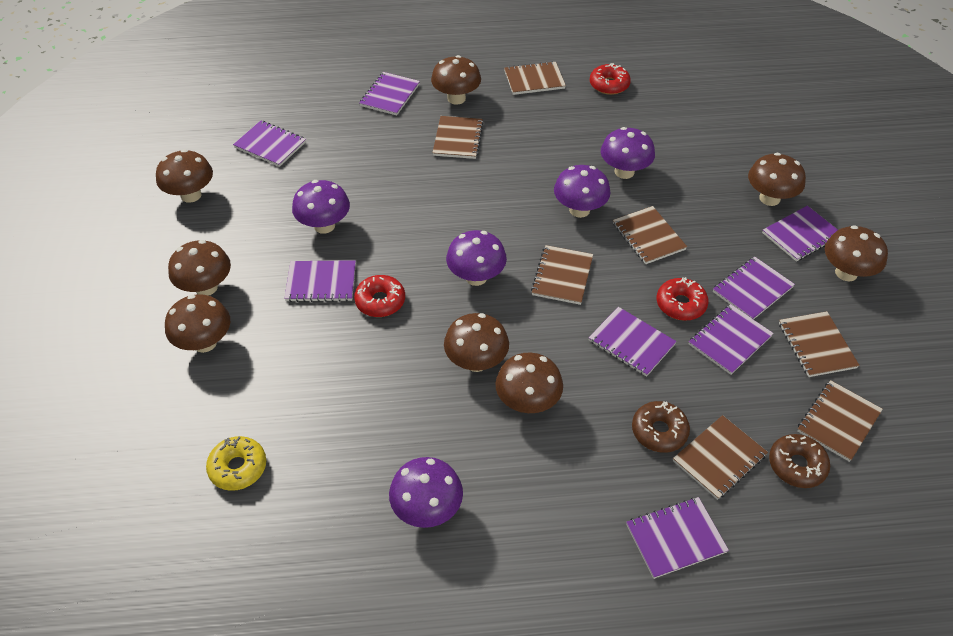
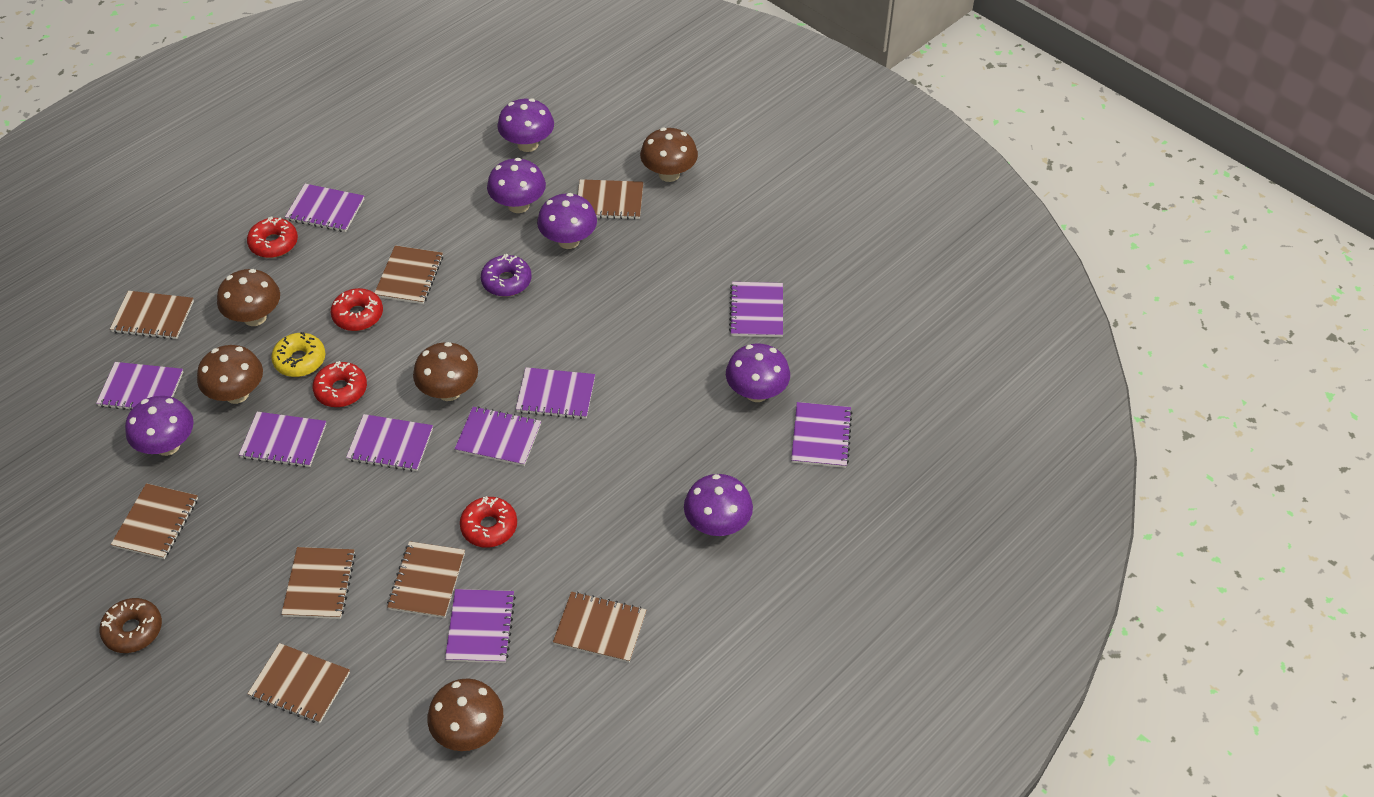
brown donut: [632,401,690,453] [769,434,830,488] = 2 -> [99,598,162,653] = 1
brown mushroom: [156,149,213,203] [165,295,230,353] [168,240,231,296] [431,55,481,105] [444,313,509,372] [495,353,563,413] [748,153,806,206] [825,225,888,281] = 8 -> [197,345,263,404] [217,269,280,326] [413,342,478,401] [427,678,503,751] [640,128,698,182] = 5
brown notebook: [432,116,483,159] [504,61,566,95] [531,245,593,305] [613,206,687,264] [673,415,768,500] [779,311,860,377] [797,380,883,462] = 7 -> [110,291,194,340] [111,483,198,559] [248,643,350,723] [281,547,356,619] [375,246,443,304] [387,541,465,618] [553,591,646,663] [578,179,643,220] = 8
purple donut: none = 0 -> [481,254,531,297] = 1
purple mushroom: [292,180,350,234] [389,457,463,528] [446,230,507,286] [554,165,611,218] [601,127,655,179] = 5 -> [125,396,194,456] [487,158,546,213] [497,98,554,152] [537,193,597,249] [684,474,753,536] [726,343,790,402] = 6
purple notebook: [233,120,306,167] [284,260,356,302] [359,72,420,115] [589,307,676,377] [626,497,729,579] [689,304,774,375] [713,257,795,319] [762,206,838,262] = 8 -> [96,362,183,410] [239,412,326,468] [285,184,364,232] [346,414,433,472] [445,589,516,663] [455,406,541,466] [516,367,595,419] [729,282,783,337] [791,402,852,468] = 9
red donut: [354,275,405,317] [590,63,631,95] [657,277,708,321] = 3 -> [247,217,298,258] [312,361,367,407] [331,288,383,331] [460,496,517,548] = 4

